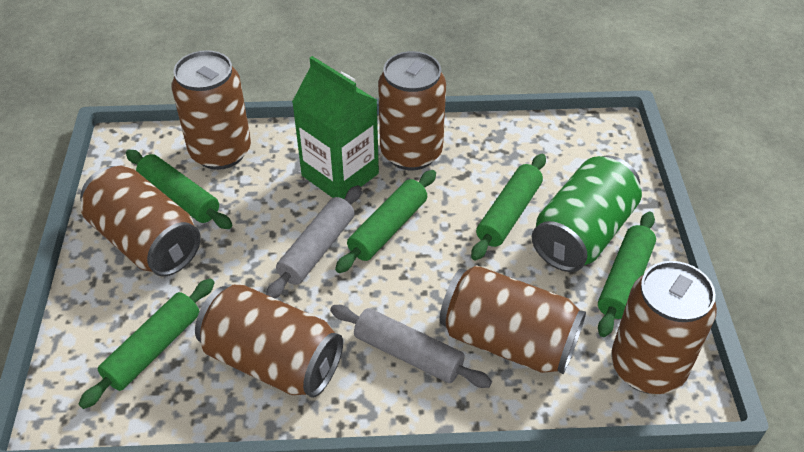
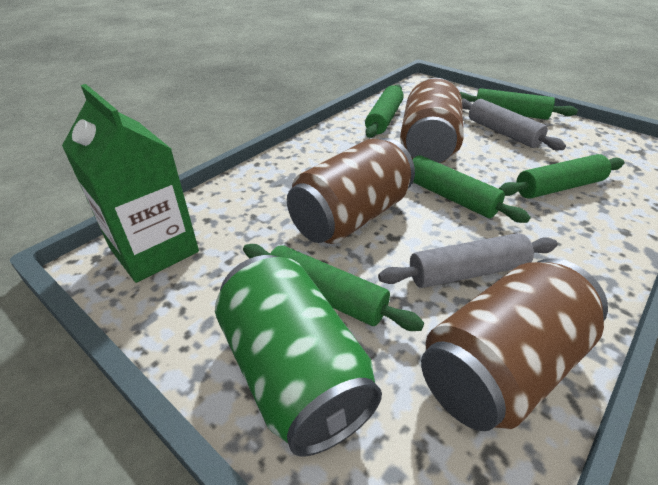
brown can: [80,166,201,277] [171,50,251,170] [195,283,343,398] [378,51,446,170] [439,265,586,374] [611,261,717,394] = 6 -> [287,138,415,244] [400,78,464,163] [421,258,608,431] = 3

